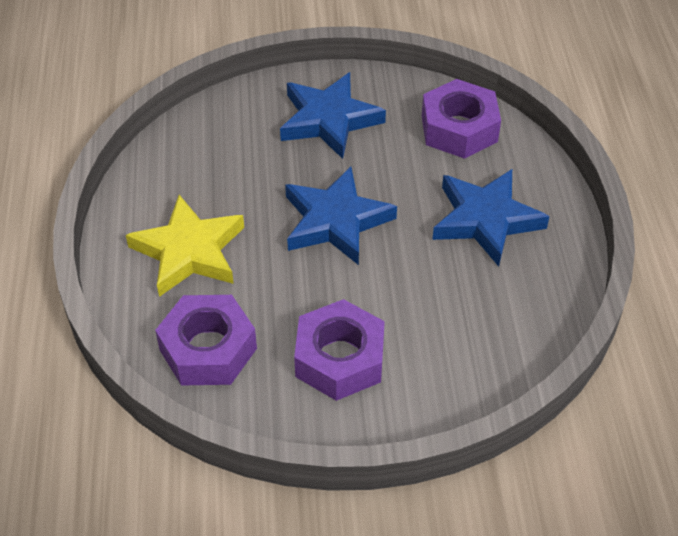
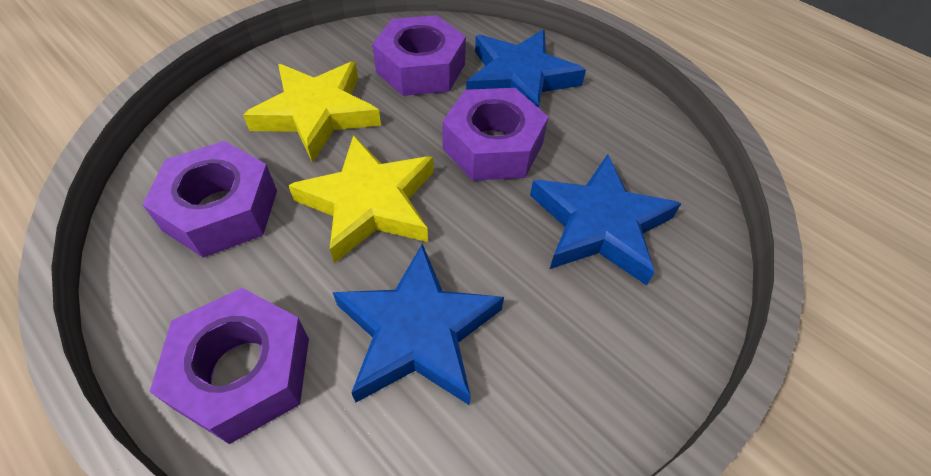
purple nut: [155,295,257,386] [294,299,385,401] [422,79,501,159] = 3 -> [142,141,277,258] [150,288,309,444] [372,15,466,96] [442,88,548,181] = 4
yellow star: [126,195,244,297] = 1 -> [243,62,381,163] [288,135,434,263] = 2

